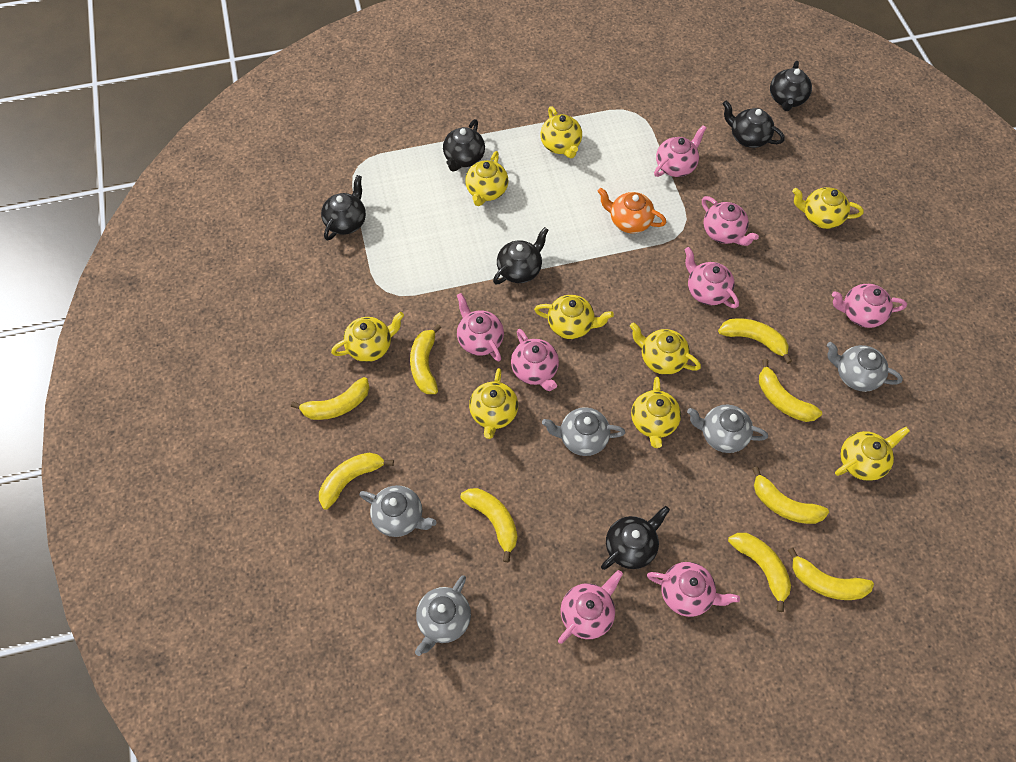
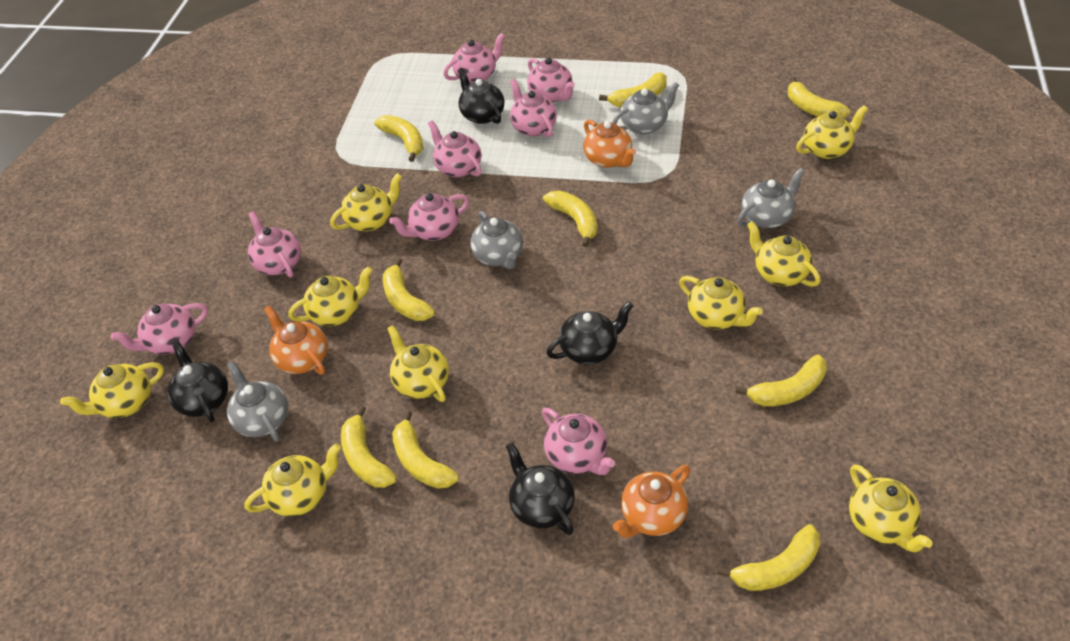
black teapot: [321,175,366,241] [443,119,485,172] [493,227,549,284] [601,506,670,570] [723,100,785,148] [770,61,812,111] = 6 -> [167,341,228,422] [458,68,504,124] [506,443,575,535] [547,301,633,365] = 4
grey teapot: [359,485,437,537] [415,575,471,656] [542,407,626,456] [687,405,768,453] [827,342,903,392] = 5 -> [227,361,288,442] [470,211,523,269] [613,82,679,135] [737,168,805,228] = 4
orange teapot: [598,188,666,234] = 1 -> [264,305,328,375] [583,120,636,168] [613,465,690,538] = 3

